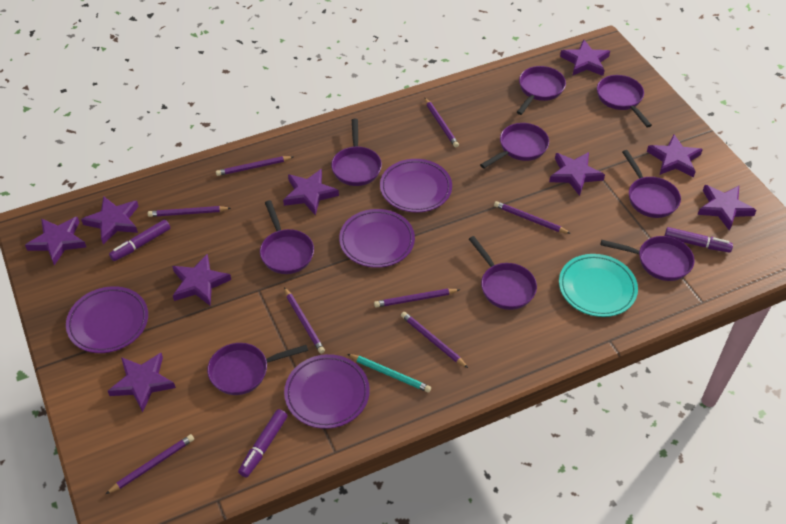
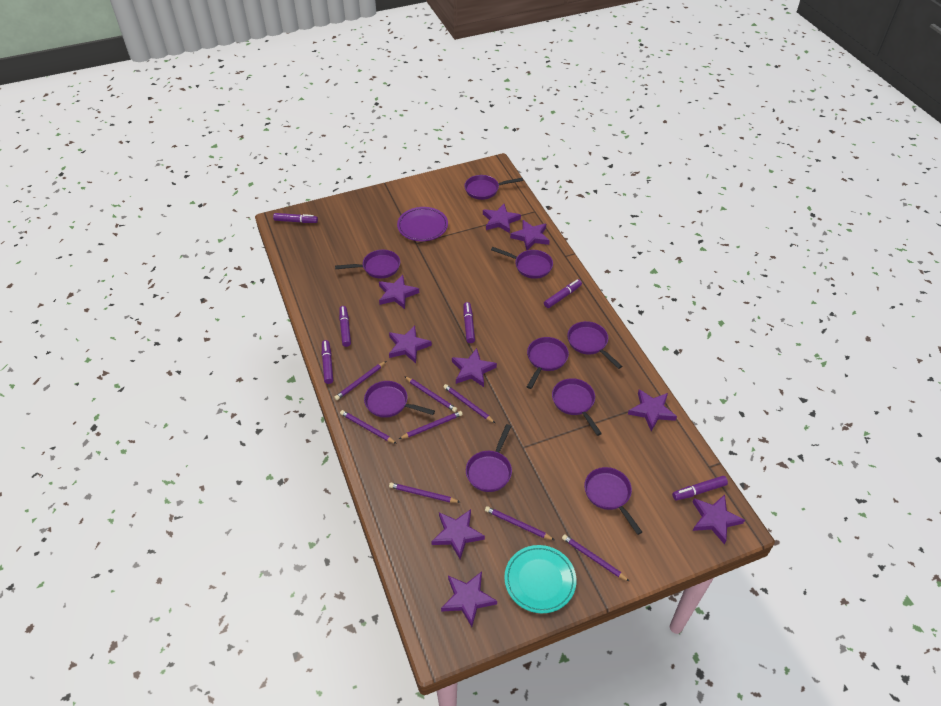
purple marker: [109,219,170,261] [238,409,288,478] [665,227,733,252] = 3 -> [273,213,318,223] [322,340,333,384] [339,306,351,347] [463,302,475,343] [544,279,582,308] [672,476,728,500] = 6
purple plate: [66,286,148,353] [284,354,370,429] [339,209,415,268] [380,159,452,212] = 4 -> [397,207,448,241] = 1
turquoise pencil: [347,354,431,393] = 1 -> none = 0

